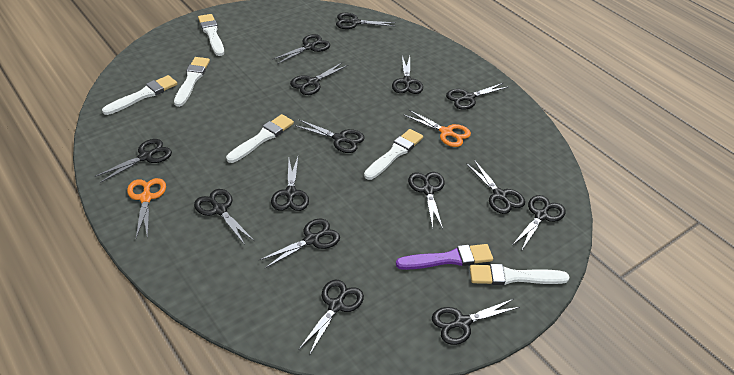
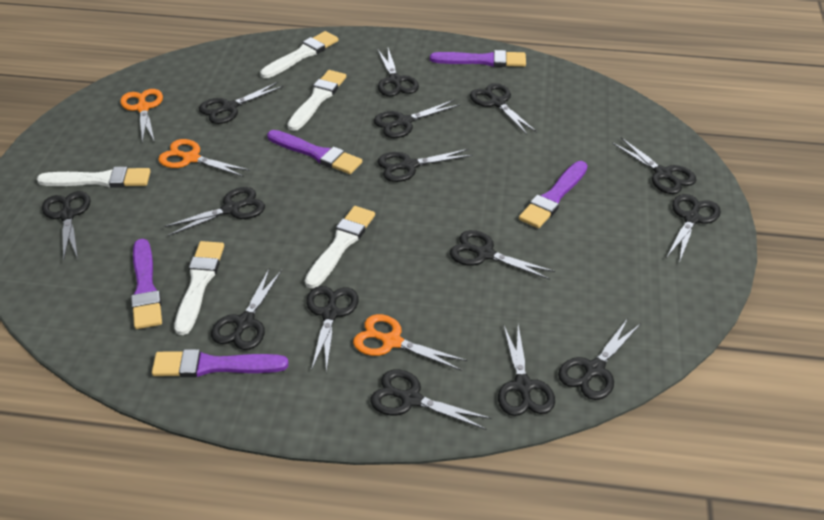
orange scissors: [127,178,166,239] [404,109,471,147] = 2 -> [120,89,163,143] [158,139,250,177] [353,314,467,371] = 3
purple brush: [396,244,493,270] = 1 -> [131,239,162,329] [152,349,288,377] [267,130,362,174] [430,50,526,67] [519,161,588,228] = 5
white brush: [102,75,177,115] [174,57,210,107] [198,14,224,56] [226,114,294,163] [364,129,423,180] [470,264,570,285] = 6 -> [37,167,151,188] [174,241,224,335] [260,31,338,78] [287,70,346,131] [305,206,375,289] = 5

